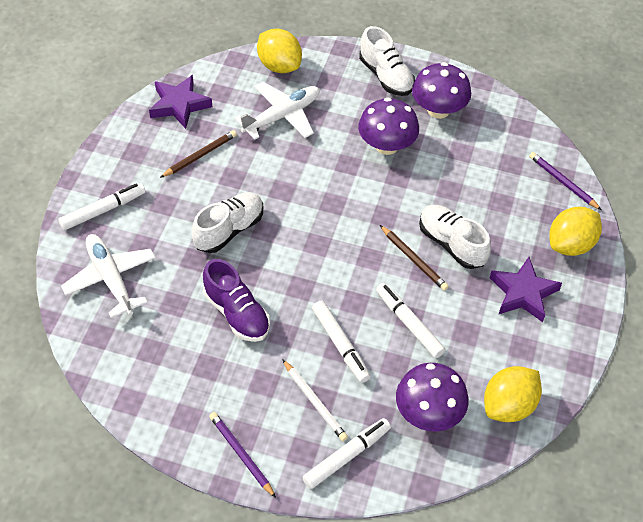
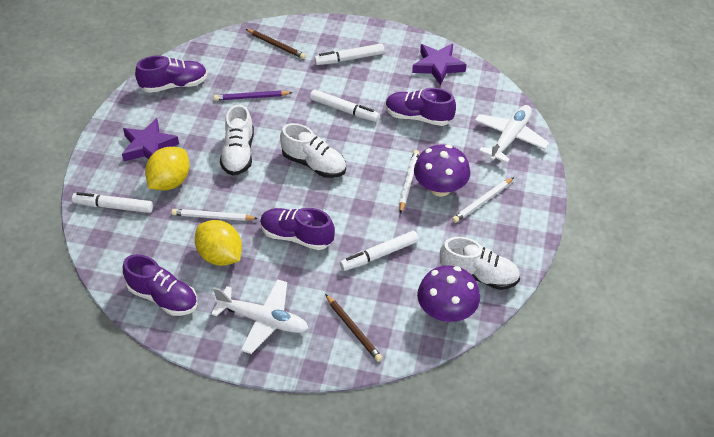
purple mushroom: [358,97,419,155] [396,363,469,432] [412,62,471,119] = 3 -> [414,144,471,197] [417,265,480,322] = 2
purple pencil: [209,412,276,498] [529,152,602,210] = 2 -> [214,91,293,101] = 1
purple shoe: [203,259,270,342] = 1 -> [123,254,197,316] [135,56,207,93] [260,208,335,250] [386,88,456,126] = 4
white pencil: [282,359,348,441] = 1 -> [171,209,258,221] [400,150,419,213] [452,177,514,223] = 3
yellow lemon: [257,28,302,73] [484,366,542,422] [549,207,602,256] = 3 -> [145,147,189,191] [195,220,242,266] = 2

